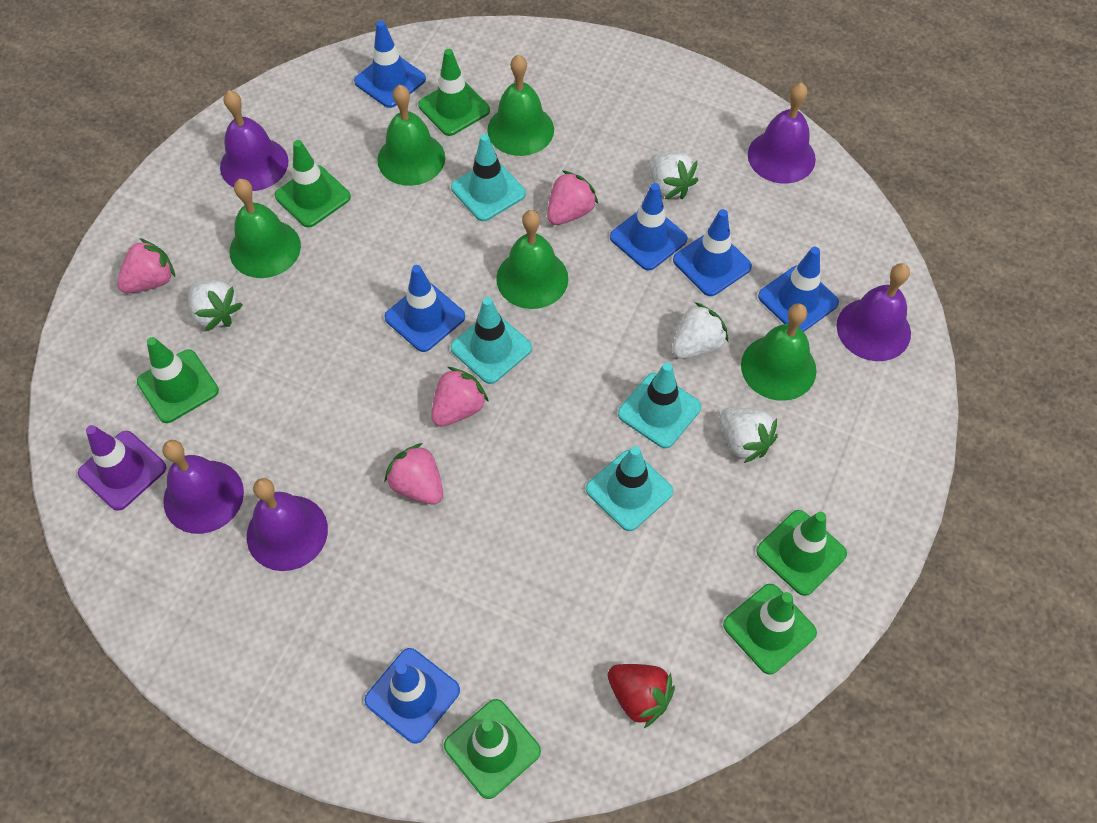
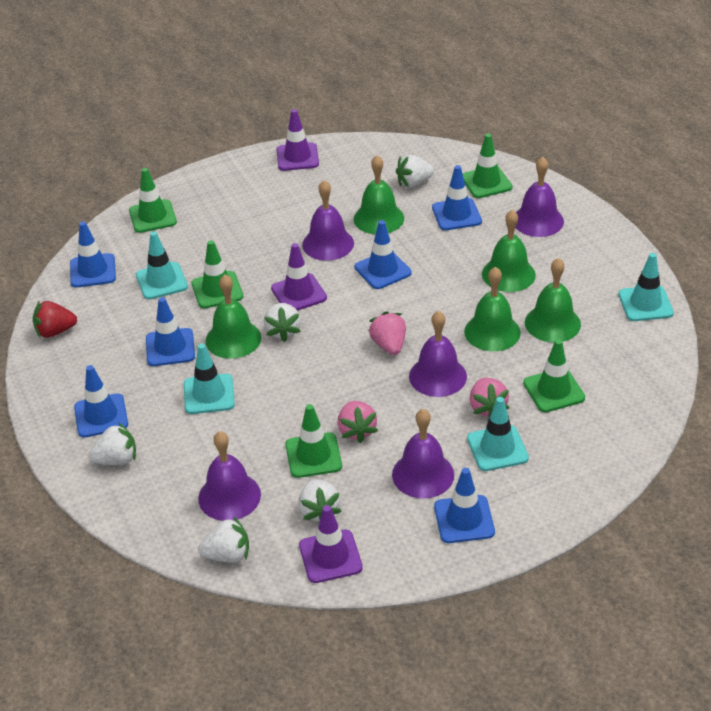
green traffic cone: [137,337,219,423] [275,140,351,228] [418,49,490,136] [444,699,541,799] [723,584,817,675] [756,510,847,596] = 6 -> [129,168,177,233] [192,240,243,309] [285,404,342,478] [463,134,512,198] [523,339,585,412] = 5
pink strawberry: [117,238,175,293] [384,443,443,505] [431,367,489,427] [547,171,599,225] = 4 -> [337,401,378,443] [368,312,406,355] [470,378,509,417] = 3
purple traffic cone: [78,425,166,511] = 1 -> [271,243,327,311] [276,109,319,171] [299,505,363,583] = 3
white strawberry: [188,280,243,331] [649,152,698,199] [672,302,728,359] [719,408,778,463] = 4 -> [88,422,136,465] [198,516,249,563] [264,303,301,342] [299,479,341,521] [396,155,434,188] = 5

